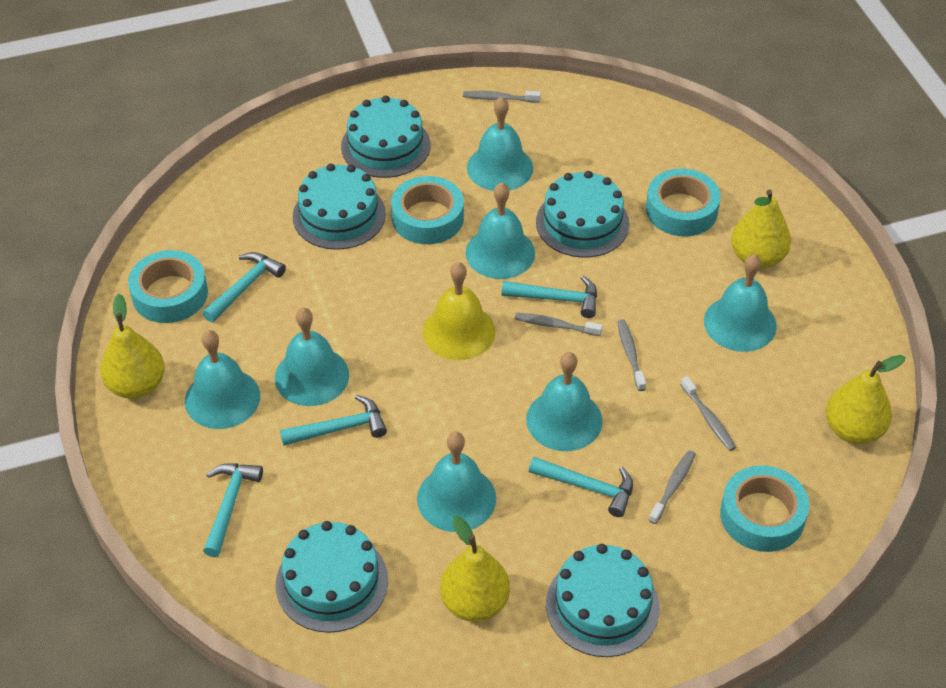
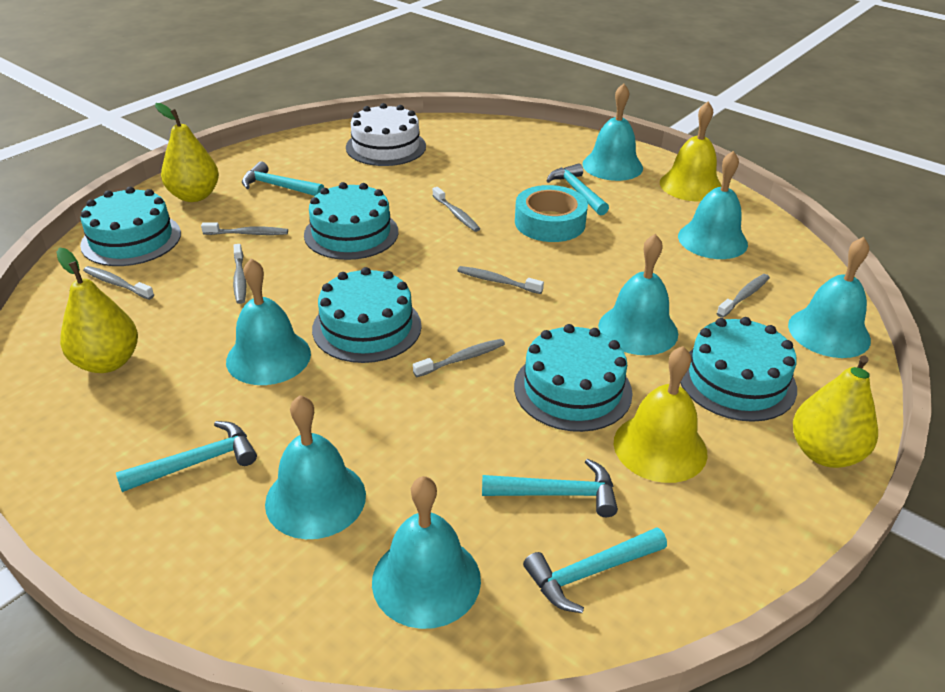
grey toothbrush: [463,91,541,103] [515,313,603,336] [617,319,646,391] [649,450,696,524] [681,376,736,451] = 5 -> [83,266,154,300] [201,222,288,235] [233,244,246,304] [413,339,505,377] [432,187,480,232] [457,266,544,294] [717,274,770,318] = 7
turquoise tape: [128,250,208,323] [391,176,464,244] [646,168,721,237] [720,465,809,552] = 4 -> [515,185,588,242] = 1
white cake: none = 0 -> [346,103,426,166] = 1
yellow bell: [423,262,496,360] = 1 -> [613,346,707,483] [660,101,722,202] = 2
yellow pear: [100,294,165,399] [440,516,510,622] [731,189,791,269] [826,355,906,444] = 4 -> [57,248,138,373] [155,103,219,202] [793,356,878,468] = 3

